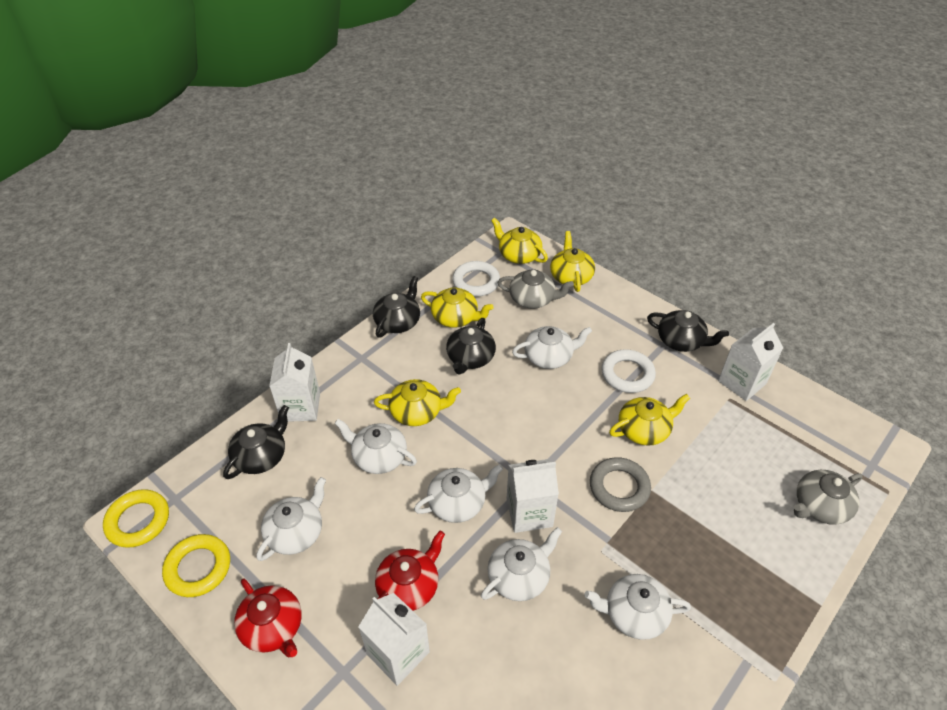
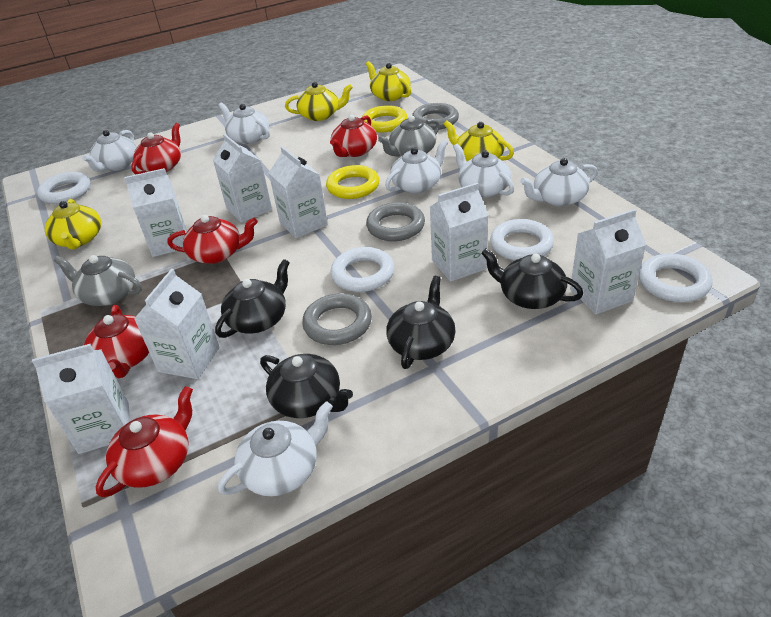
grey ring: [590,457,651,512] = 1 -> [302,293,372,345] [366,202,425,241] [412,103,459,130] = 3
red teapot: [234,579,302,657] [375,531,445,611] = 2 -> [84,305,149,378] [96,386,193,497] [131,123,181,174] [167,215,258,264] [330,115,377,157] = 5
white carton: [269,343,320,422] [358,593,430,686] [507,459,559,533] [718,323,783,401] = 4 -> [32,344,130,454] [124,168,187,257] [134,269,219,379] [213,134,272,223] [269,146,328,238] [430,183,489,282] [570,209,646,314] = 7
white ring: [452,261,500,297] [601,349,656,393] = 2 -> [37,172,91,204] [331,247,394,292] [490,219,554,261] [639,253,713,302] = 4
yellow teapot: [374,379,461,426] [421,287,493,328] [491,218,548,264] [550,231,595,292] [609,394,690,446] = 5 -> [45,199,101,250] [285,82,353,121] [366,61,411,101] [444,120,514,161] = 4

